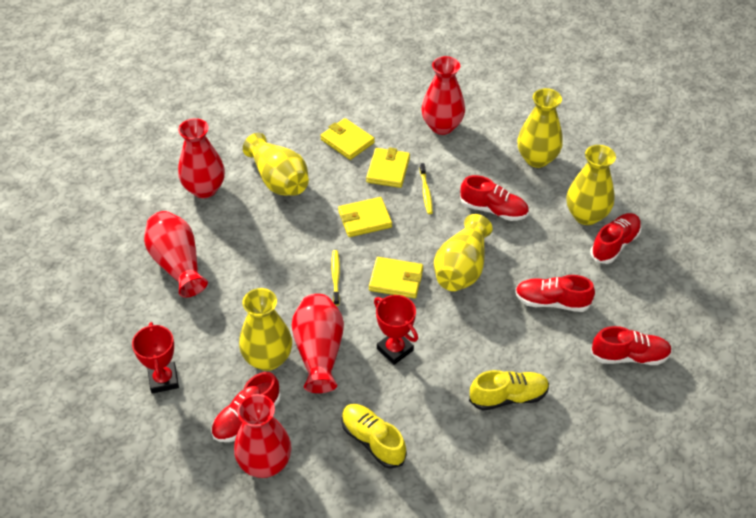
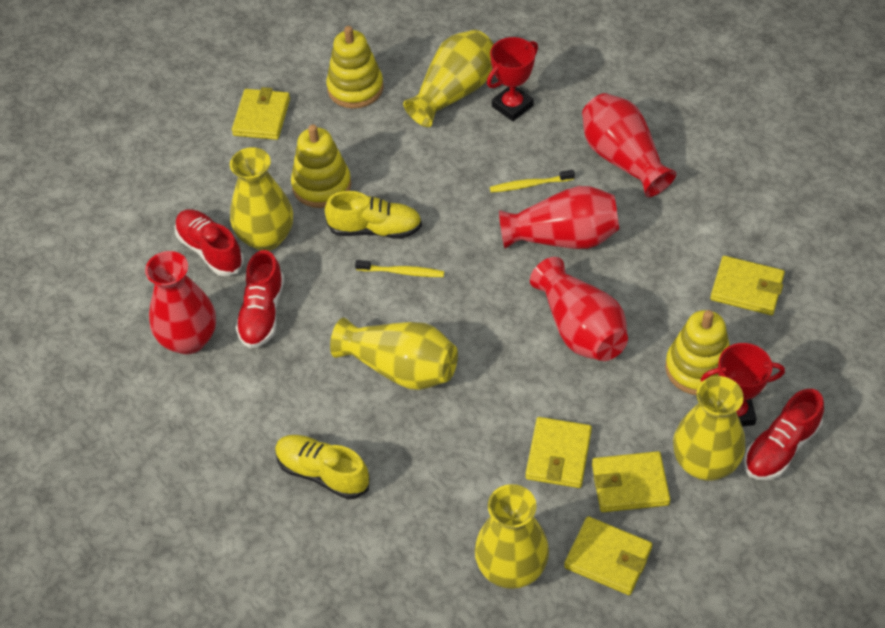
red shoe: [211,372,281,442] [460,175,529,221] [515,275,595,312] [590,213,642,264] [590,326,672,365] = 5 -> [175,209,244,276] [235,250,284,349] [744,389,824,480] = 3
red vase: [144,211,208,298] [178,118,225,198] [234,394,291,478] [292,294,344,393] [422,56,465,135] = 5 -> [145,251,216,354] [499,186,619,249] [530,257,628,361] [582,93,676,197] = 4
yellow stacking toy: none = 0 -> [291,124,351,208] [326,26,384,108] [665,310,730,395] = 3
yellow wallet: [320,118,375,160] [338,197,392,237] [366,147,410,188] [369,257,423,298] = 4 -> [232,87,290,140] [525,417,592,488] [564,516,652,595] [592,451,670,512] [710,256,785,315] = 5

